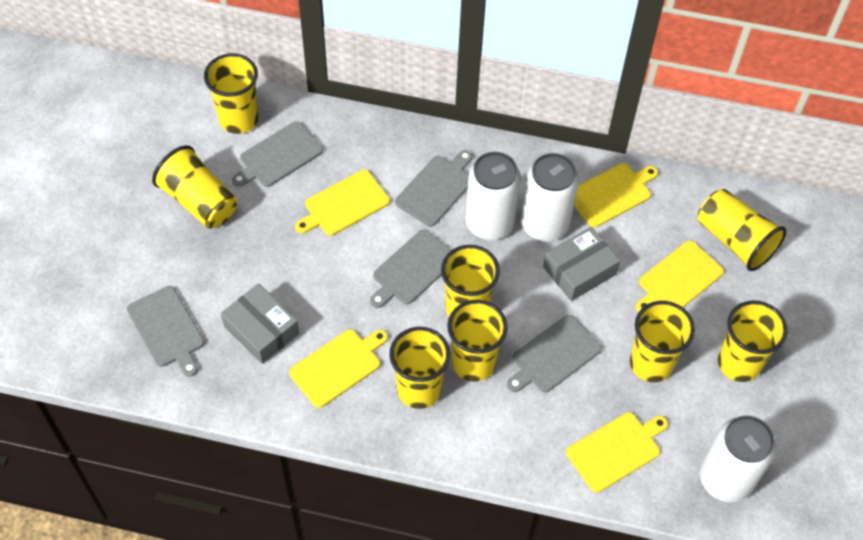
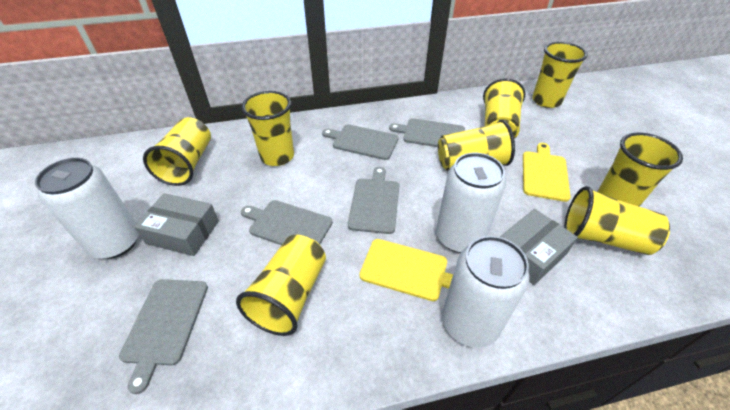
yellow cutting board: [289,329,388,408] [295,170,390,236] [566,412,668,493] [574,163,658,227] [636,240,724,313] = 5 -> [359,239,453,301] [523,143,571,202] = 2

